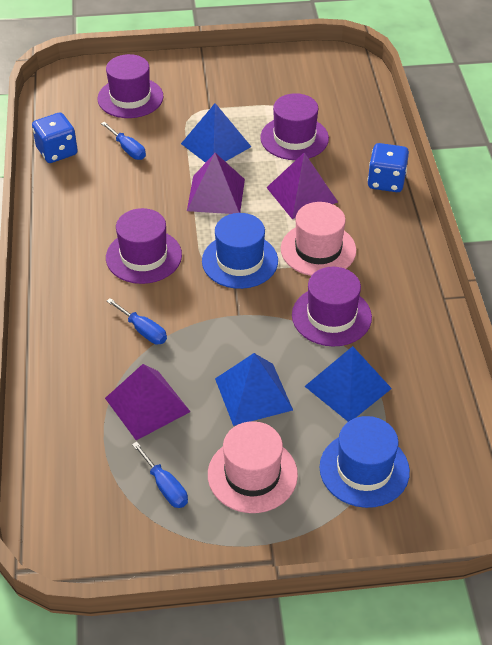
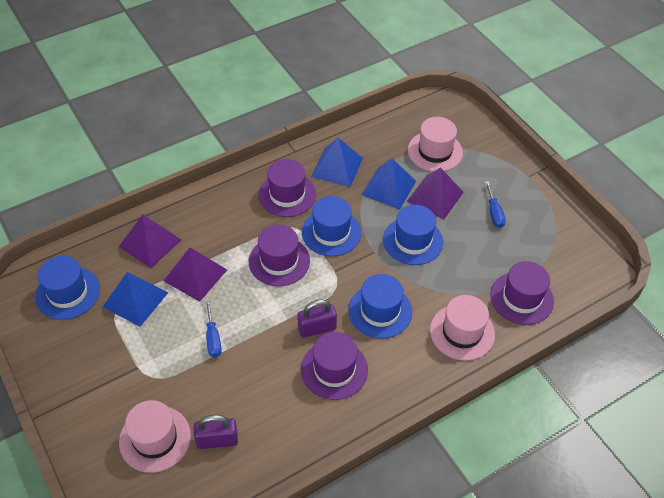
blue dice: [32,112,78,163] [368,143,409,192] = 2 -> none = 0
blue hat: [202,213,278,289] [319,416,410,508] = 2 -> [35,256,100,320] [302,196,362,256] [348,274,412,339] [383,205,443,265] = 4
blue screwdriver: [101,122,146,160] [107,298,167,344] [132,442,188,508] = 3 -> [206,300,222,357] [485,181,506,228] = 2
pink hat: [208,421,298,513] [281,202,356,276] = 2 -> [119,400,191,473] [408,117,463,172] [430,295,495,361] = 3
purple padlock: none = 0 -> [194,415,238,449] [297,299,337,338] = 2

